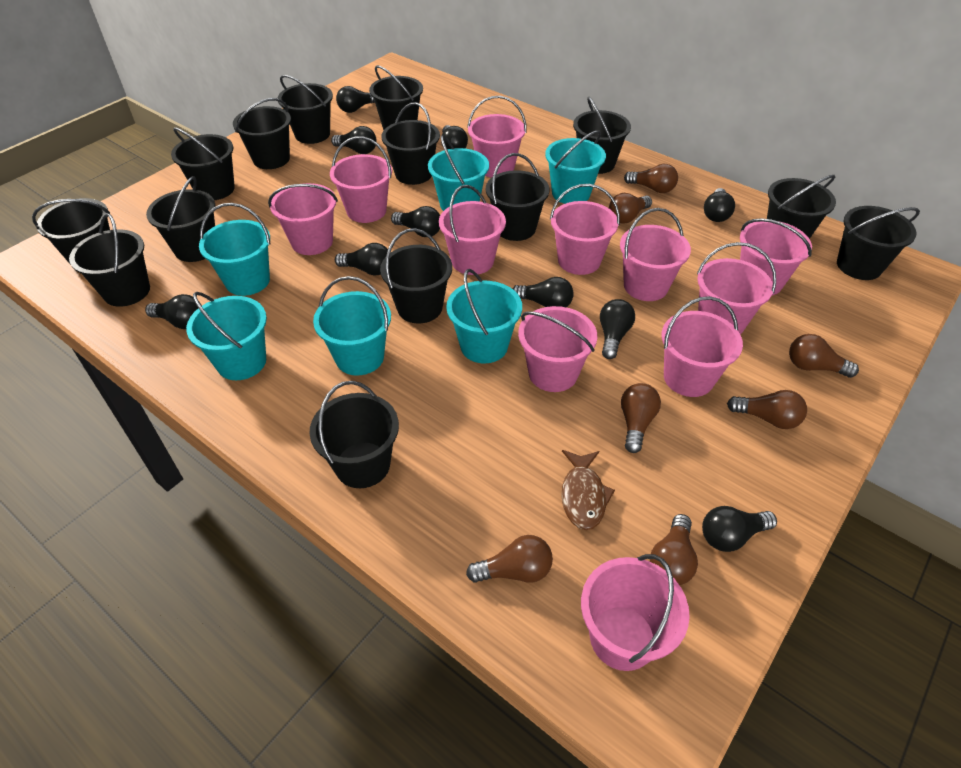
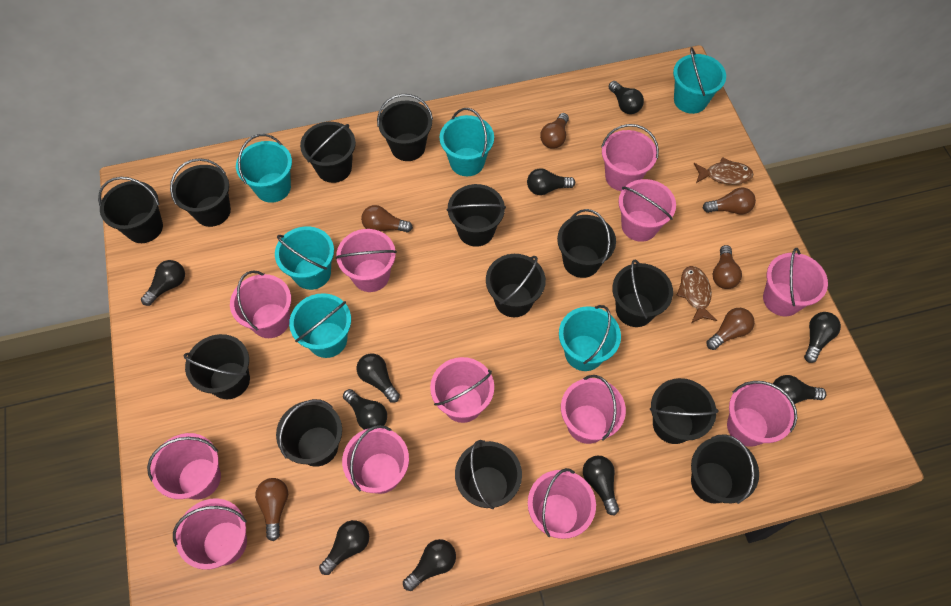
black bucket: [32,198,110,265] [69,213,150,307] [146,176,215,262] [171,127,235,200] [233,98,291,169] [278,75,333,144] [310,381,399,488] [369,65,423,130] [380,228,452,323] [381,102,440,185] [486,153,549,241] [573,97,631,174] [767,175,836,239] [837,206,920,280] = 14 -> [98,177,163,243] [170,158,231,227] [184,334,250,399] [276,399,342,467] [300,122,356,183] [377,94,433,161] [446,184,506,247] [455,440,522,509] [486,254,546,317] [557,209,616,278] [612,260,673,327] [650,378,719,444] [691,435,759,504] = 13
brown fish: [561,450,615,530] = 1 -> [676,266,717,323] [694,157,754,185] = 2
brown light bulb: [466,535,553,583] [609,193,652,224] [621,383,661,453] [624,164,678,193] [650,514,698,585] [727,390,807,429] [789,334,859,378] = 7 -> [255,478,288,541] [361,205,413,233] [540,113,569,149] [703,187,756,214] [707,308,755,350] [713,245,742,289] = 6
pink bucket: [268,183,338,255] [330,136,392,223] [439,185,506,275] [467,96,527,178] [518,306,597,392] [550,184,620,275] [581,554,690,671] [620,208,691,301] [662,296,743,397] [697,242,776,334] [740,218,812,295] = 11 -> [147,433,221,500] [173,498,247,570] [230,270,291,338] [335,229,397,292] [342,425,409,494] [430,357,494,423] [528,468,596,539] [561,375,626,444] [601,124,659,191] [618,179,676,242] [727,381,797,447] [763,248,828,316] = 12

